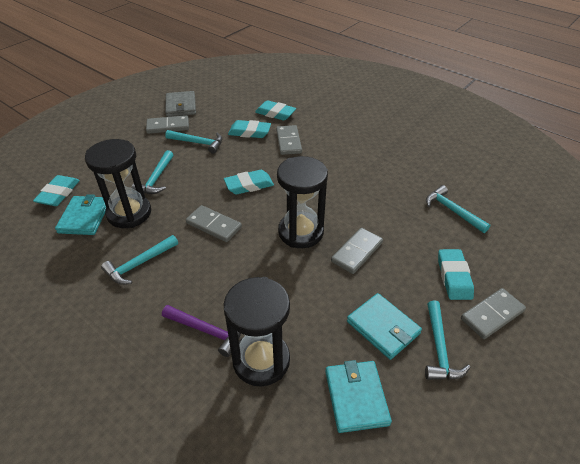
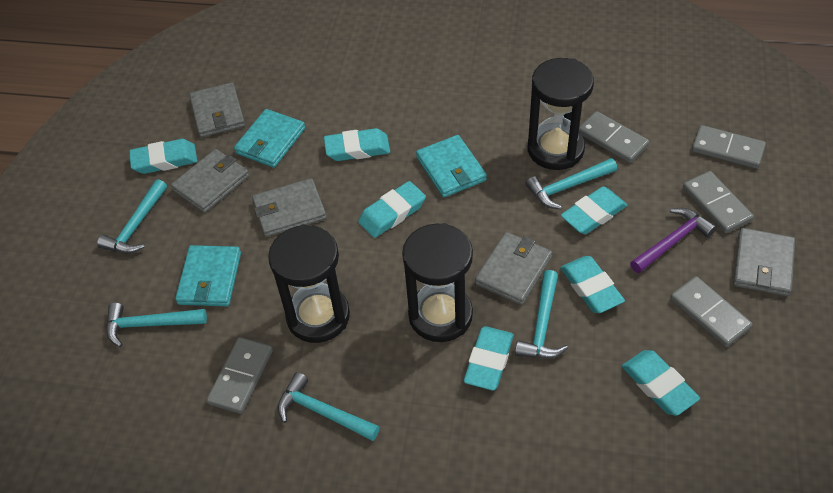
grey wallet: [165,91,196,117] = 1 -> [171,149,249,213] [189,83,245,138] [252,178,326,237] [475,232,552,305] [733,228,795,296] = 5
turquoise eraser: [33,175,80,206] [224,170,274,194] [228,120,271,138] [255,100,296,121] [438,249,474,300] = 5 -> [129,139,197,174] [324,128,390,161] [358,181,426,238] [464,326,514,390] [560,256,625,313] [561,186,627,234] [622,350,700,416] = 7

